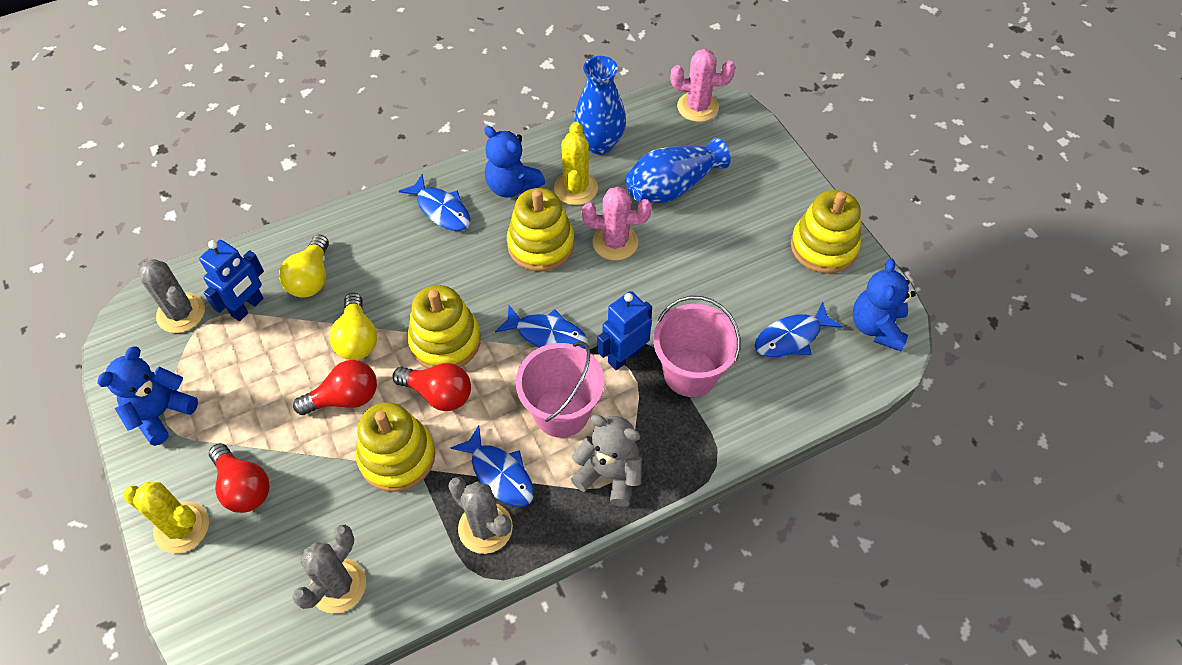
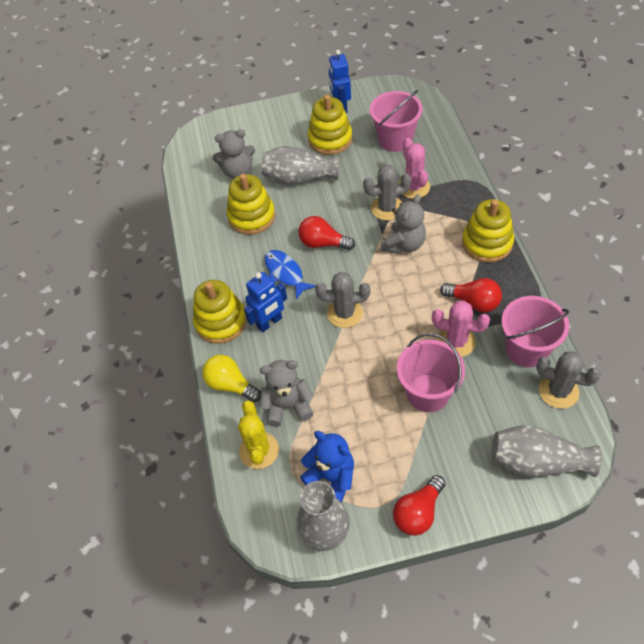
blue fish: [399,174,470,231] [450,425,534,507] [495,305,588,349] [755,302,843,357] = 4 -> [265,250,316,299] = 1
blue teddy bear: [97,346,198,446] [484,126,545,198] [852,258,916,351] = 3 -> [300,431,354,503] = 1
blue vase: [574,56,626,155] [626,137,731,203] = 2 -> none = 0
grey teddy bear: [571,414,642,507] = 1 -> [212,129,256,179] [259,360,314,427] [381,194,426,254] = 3
grey vase: none = 0 -> [262,146,339,185] [297,481,350,551] [492,425,602,477] = 3
pink bucket: [516,342,604,438] [653,296,740,397] = 2 -> [370,90,423,152] [397,333,465,412] [501,296,569,367] = 3
yellow cactus: [123,482,209,553] [554,122,598,205] = 2 -> [238,400,279,469] = 1
yellow light bulb: [279,235,329,298] [329,293,377,360] = 2 -> [202,355,261,402] = 1

